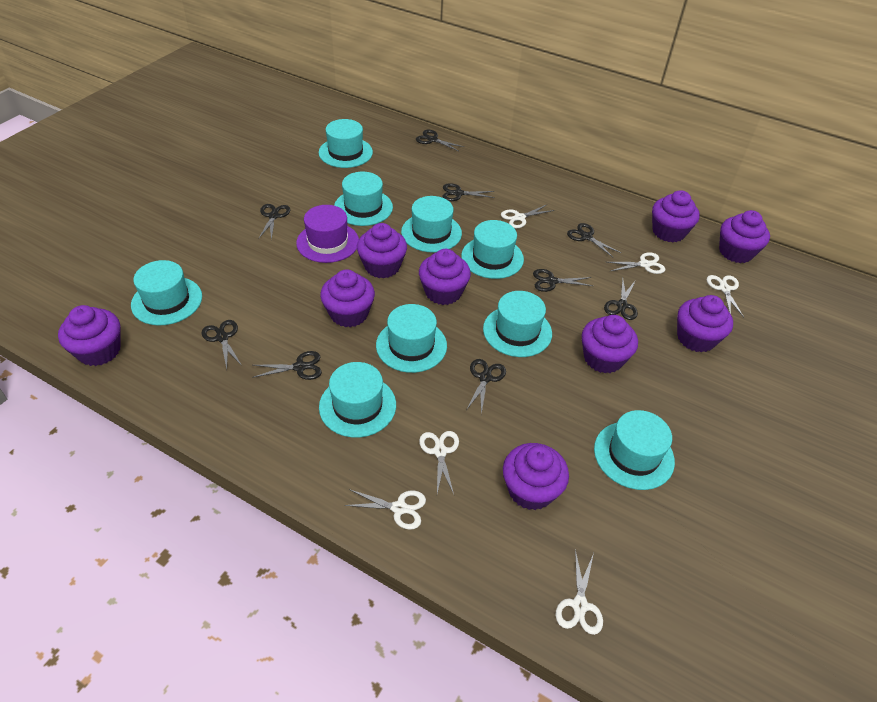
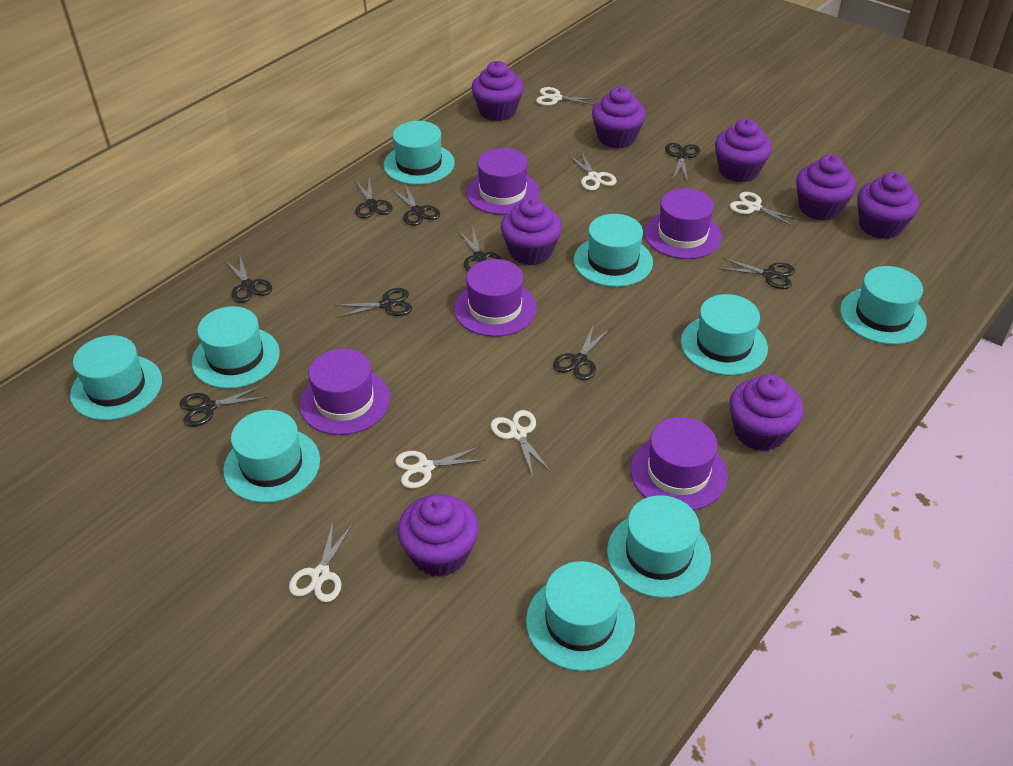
purple cupcake: [58,305,121,366] [320,269,375,327] [357,223,407,278] [419,249,471,305] [503,443,569,510] [582,315,638,373] [652,190,700,242] [677,295,733,353] [719,210,770,263] = 9 -> [398,494,479,577] [472,61,524,121] [501,197,562,265] [592,87,646,148] [715,119,772,182] [729,374,804,451] [796,155,856,221] [857,172,919,239] = 8
purple hat: [296,205,359,263] = 1 -> [299,348,390,435] [454,259,537,337] [466,148,540,215] [630,417,728,510] [644,188,722,259] = 5

